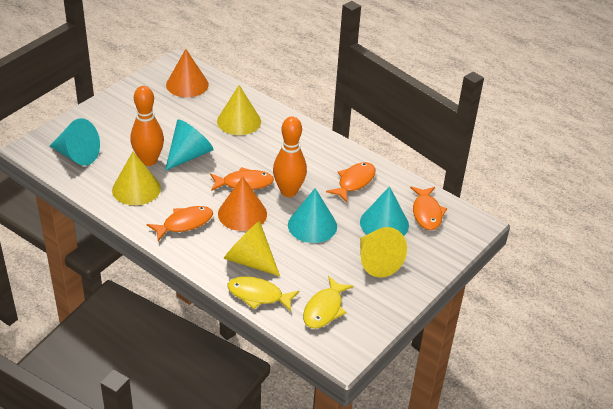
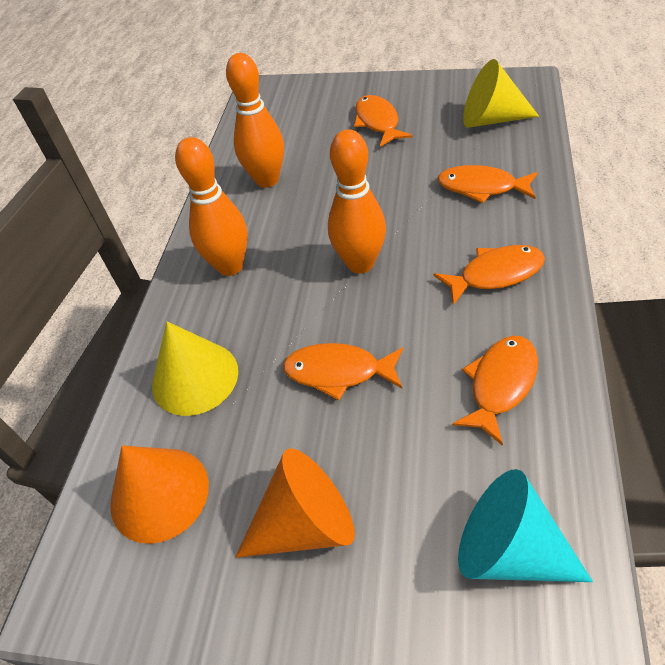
orange bowling pin: [130,86,164,166] [273,116,307,197] = 2 -> [175,137,248,276] [226,53,284,188] [328,129,386,274] = 3
orange fish: [147,206,213,241] [210,167,274,191] [326,162,376,203] [410,186,447,230] = 4 -> [283,343,403,400] [354,95,412,147] [433,245,545,305] [437,165,537,203] [452,336,538,446] = 5
turquoise cone: [50,118,100,166] [165,120,213,171] [288,188,337,243] [360,186,409,236] = 4 -> [458,469,593,582] = 1
yellow cone: [112,152,161,205] [217,85,261,135] [224,221,280,276] [360,227,407,278] = 4 -> [152,322,238,416] [463,59,539,128] = 2
yellow fish: [227,276,299,312] [303,276,354,329] = 2 -> none = 0

